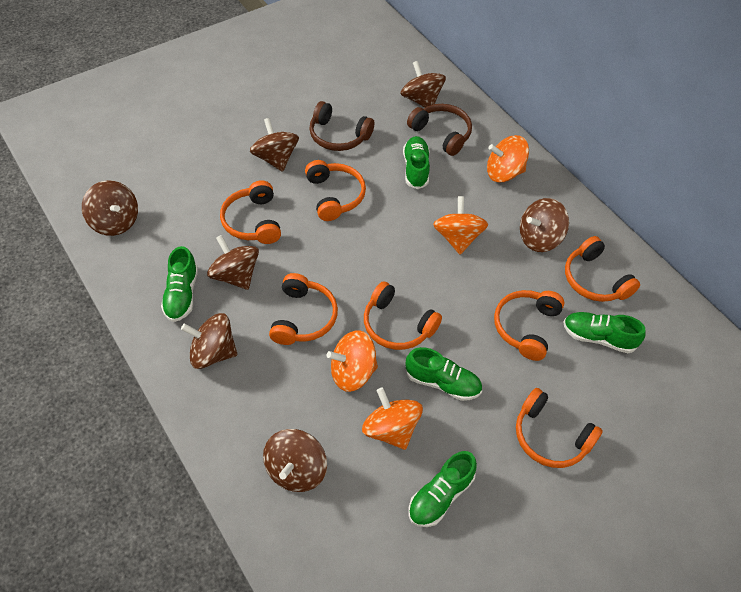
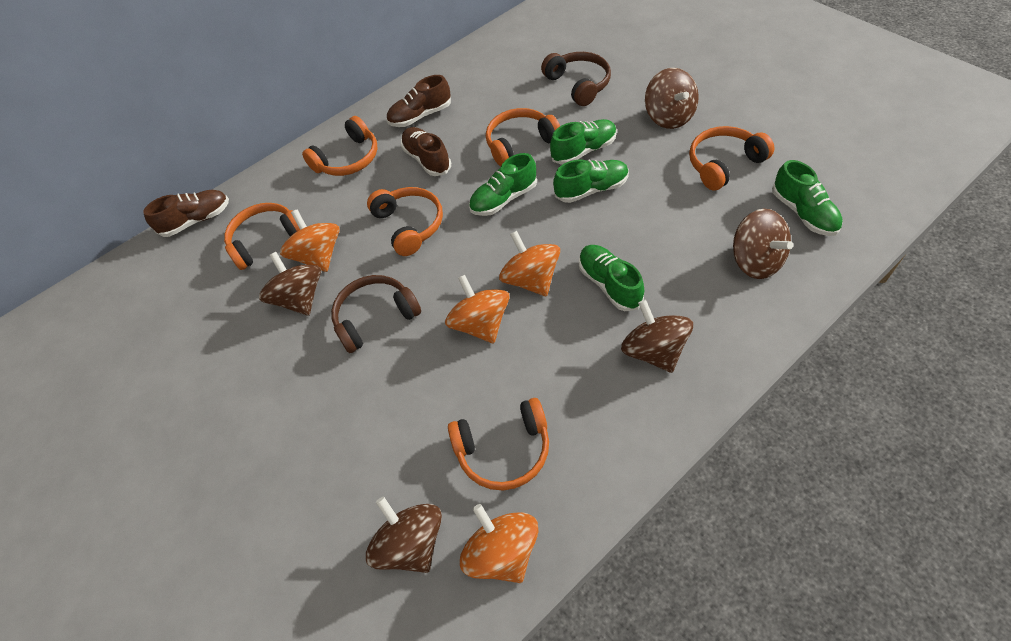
brown shoe: none = 0 -> [143,190,229,237] [387,75,451,127] [401,127,451,176] = 3
brown spinning top: [82,180,138,236] [181,313,237,369] [207,235,259,290] [250,118,299,172] [263,429,327,492] [400,61,446,108] [520,198,569,252] = 7 -> [259,252,321,316] [366,497,442,573] [621,300,693,373] [645,68,699,129] [733,209,793,279] = 5
orange headphones: [220,180,281,244] [269,273,338,345] [305,160,366,221] [364,281,442,350] [494,290,564,361] [516,388,603,468] [565,236,640,302] = 7 -> [224,203,300,270] [302,116,378,176] [367,187,443,256] [448,398,549,490] [486,108,560,166] [689,126,775,190] = 6

